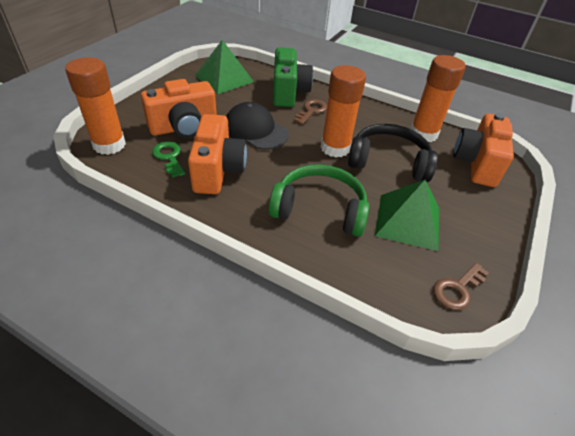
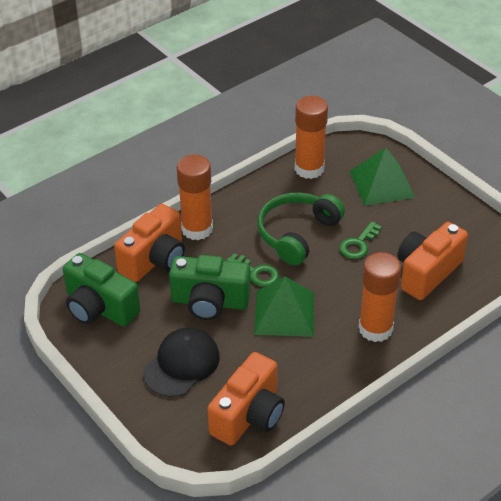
black headphones: [348,124,438,182] = 1 -> none = 0
brown key: [294,99,327,125] [433,263,489,310] = 2 -> none = 0
green camera: [273,48,313,107] = 1 -> [63,253,140,327] [169,255,251,320] = 2
green key: [152,142,185,178] = 1 -> [226,253,279,287] [339,221,382,259] = 2

